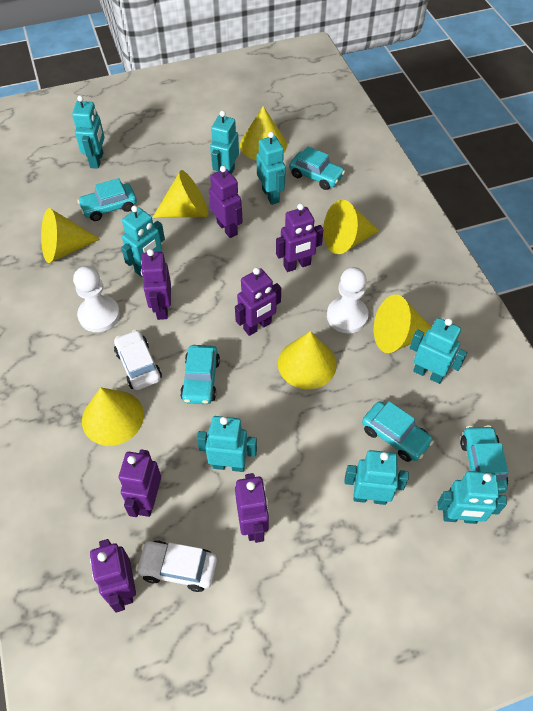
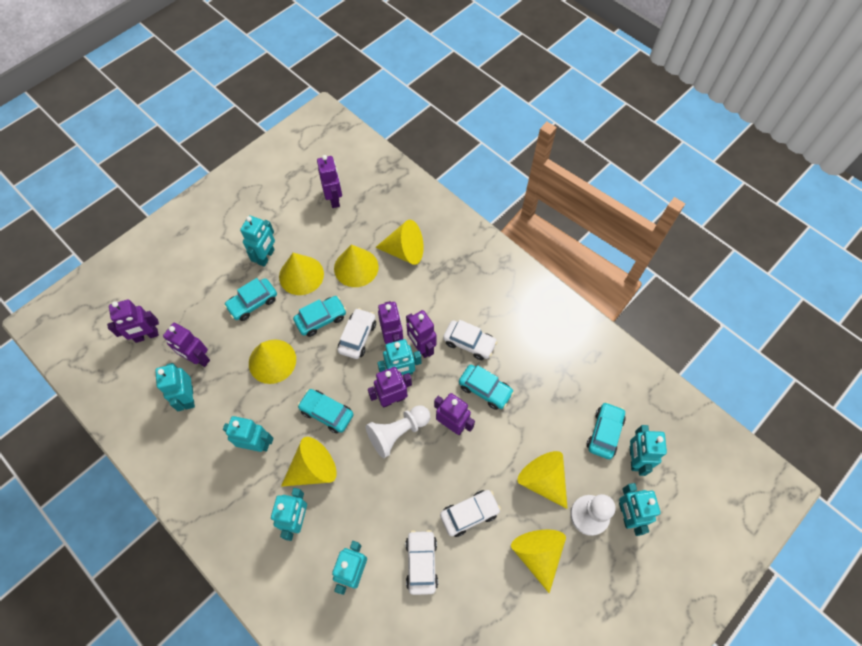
white car: [114,329,162,390] [135,541,217,592] = 2 -> [338,308,376,359] [406,530,438,595] [440,490,501,537] [443,320,497,360] = 4

